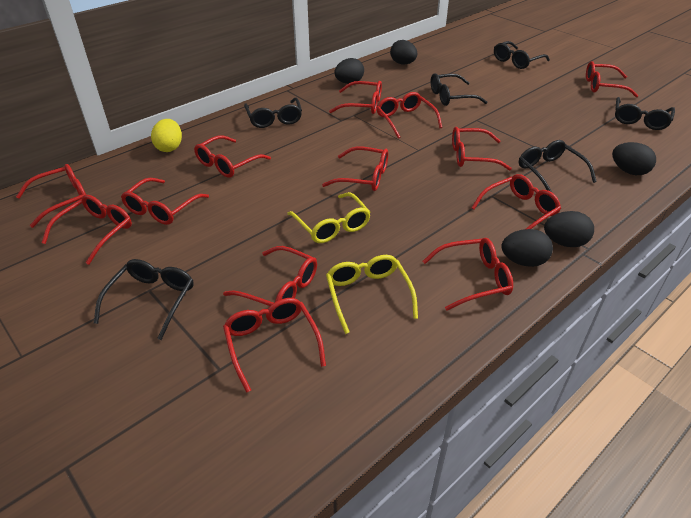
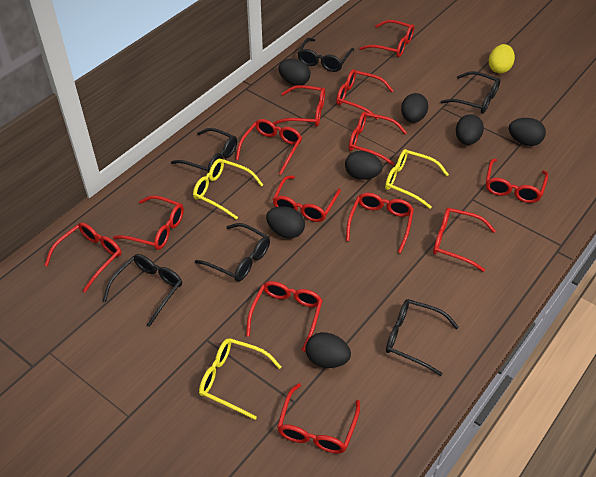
black egg: [334,58,364,84] [390,40,417,65] [501,229,553,267] [544,211,594,247] [612,142,656,175] = 5 -> [266,206,305,239] [279,59,310,86] [305,332,351,368] [345,151,383,180] [401,93,428,123] [456,114,484,145] [509,118,546,146] = 7
yellow glasses: [287,192,371,243] [326,255,418,334] = 2 -> [193,159,263,220] [199,338,282,420] [385,149,449,209] = 3

